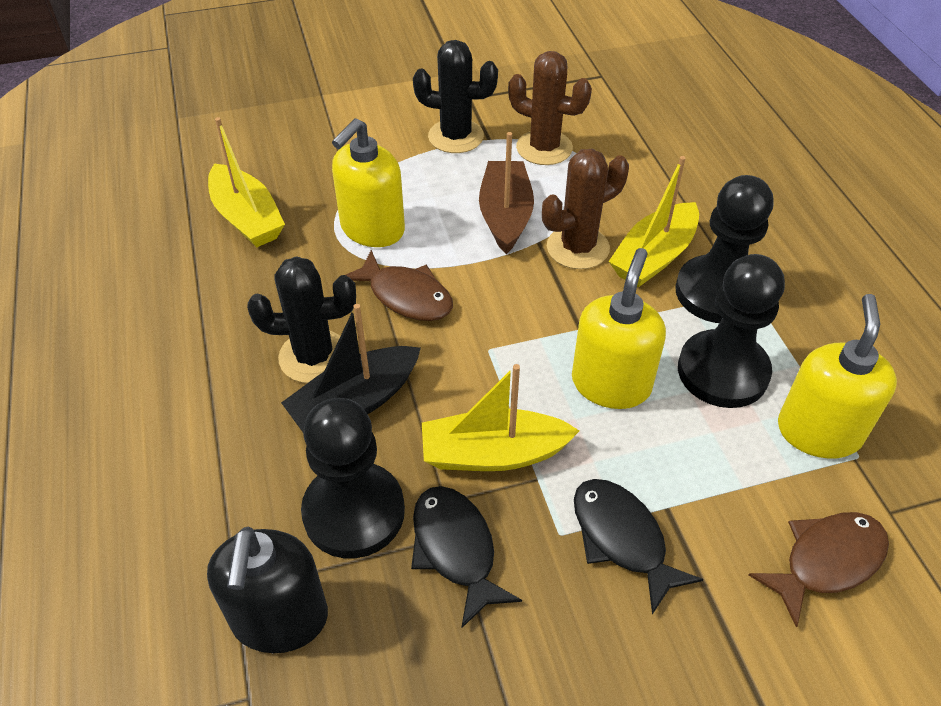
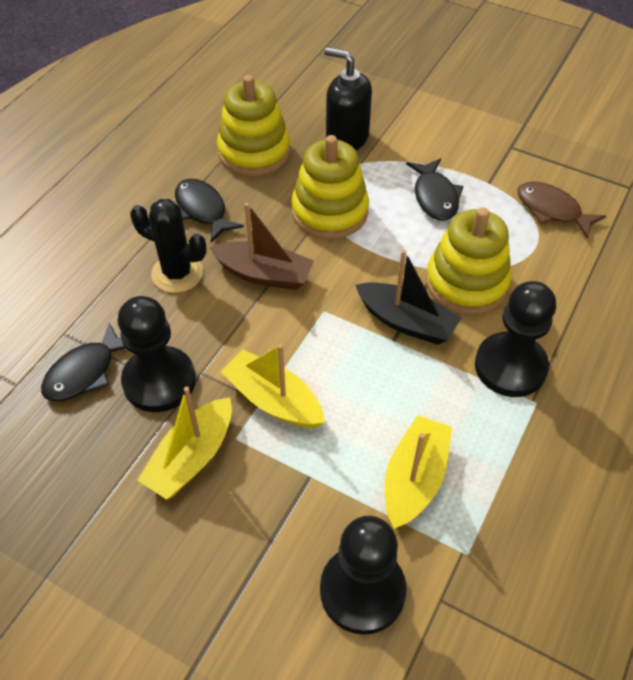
black cactus: [247,256,356,383] [413,40,498,153] = 2 -> [130,199,207,293] = 1
black fish: [411,486,522,628] [574,479,703,615] = 2 -> [41,323,125,401] [175,179,244,242] [406,158,463,221] = 3
brown cactus: [508,51,592,165] [542,149,629,269] = 2 -> none = 0
brown fish: [346,250,453,321] [749,512,889,628] = 2 -> [517,181,606,239] = 1
yellow soap dispenser: [332,118,405,247] [572,248,666,409] [778,294,897,459] = 3 -> none = 0
yellow stacking toy: none = 0 -> [217,75,290,176] [291,135,369,239] [426,207,511,314] = 3

